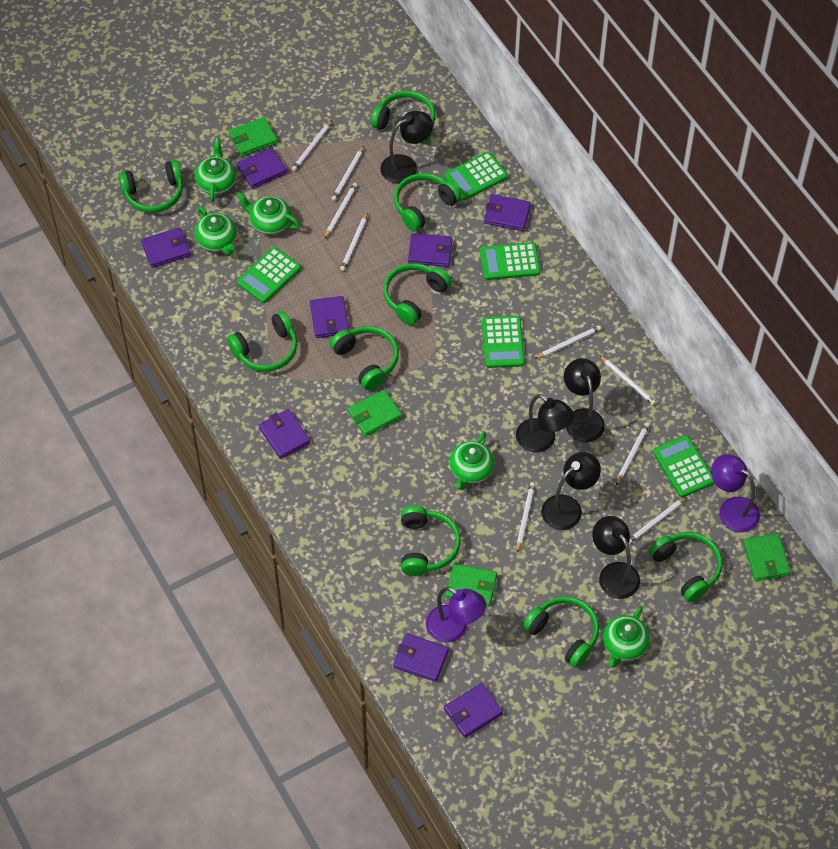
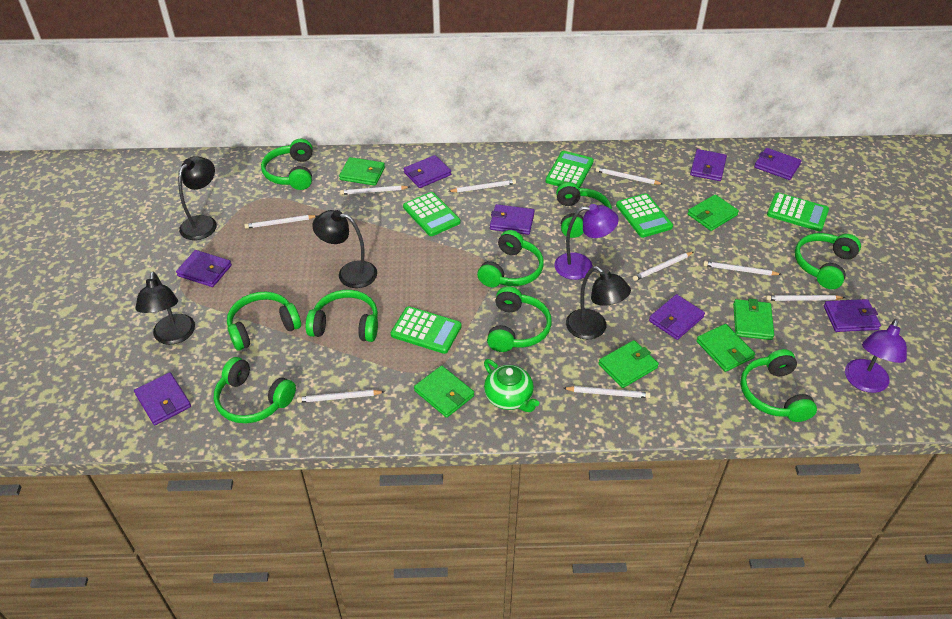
black lamp: [380,111,433,184] [516,394,574,453] [541,452,601,530] [564,358,605,442] [592,516,640,599] = 5 -> [135,271,195,345] [178,156,217,240] [312,210,377,288] [566,266,631,340] = 4
green teapot: [195,138,236,202] [195,207,237,255] [236,192,300,235] [449,432,494,490] [602,606,650,667] = 5 -> [484,359,539,412] = 1
green wallet: [229,117,278,157] [348,389,402,437] [445,563,497,607] [743,533,791,581] = 4 -> [339,157,385,186] [414,366,474,418] [598,340,659,388] [688,194,739,231] [696,324,755,372] [733,298,774,340] = 6

